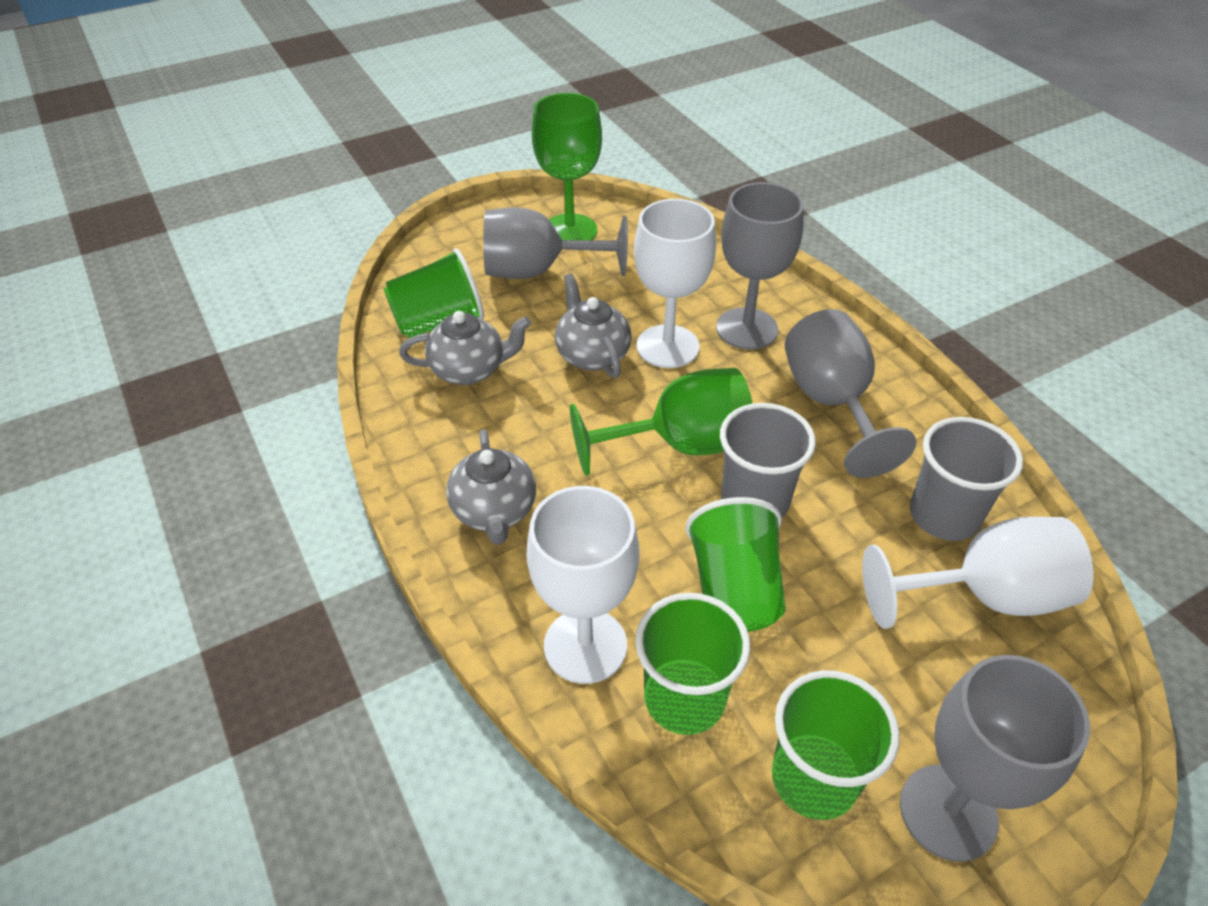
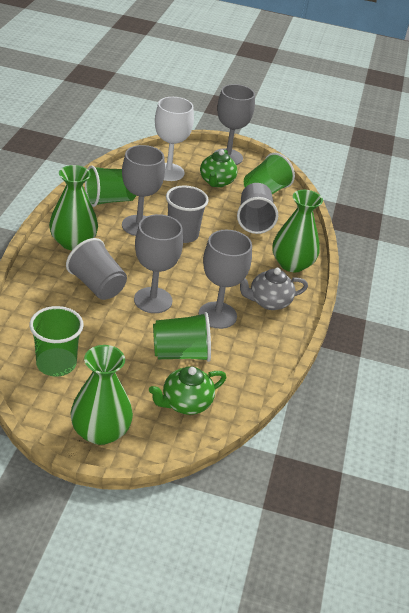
green goblet: [532,93,602,240] [570,368,753,476] = 2 -> none = 0
green teapot: none = 0 -> [149,366,226,415] [200,149,238,187] = 2
green vase: none = 0 -> [49,165,98,250] [70,345,133,445] [272,190,323,272] = 3
grey cup: [720,403,816,518] [910,417,1023,541] = 2 -> [66,238,127,300] [166,185,209,243] [237,183,278,234] = 3
grey teapot: [399,311,531,385] [446,429,536,545] [555,274,632,378] = 3 -> [240,268,308,310] = 1
white goblet: [526,486,639,684] [634,199,716,368] [862,517,1094,629] = 3 -> [155,97,194,181] = 1

